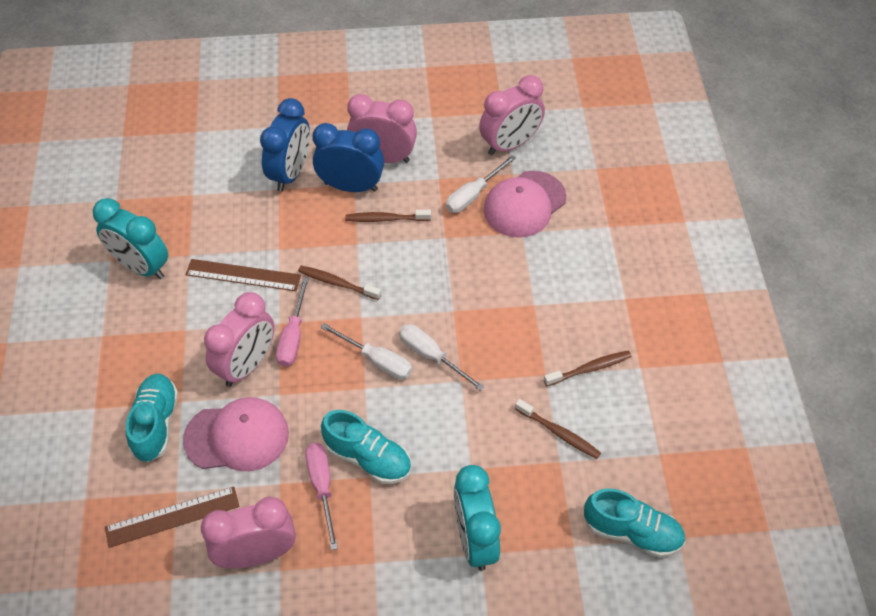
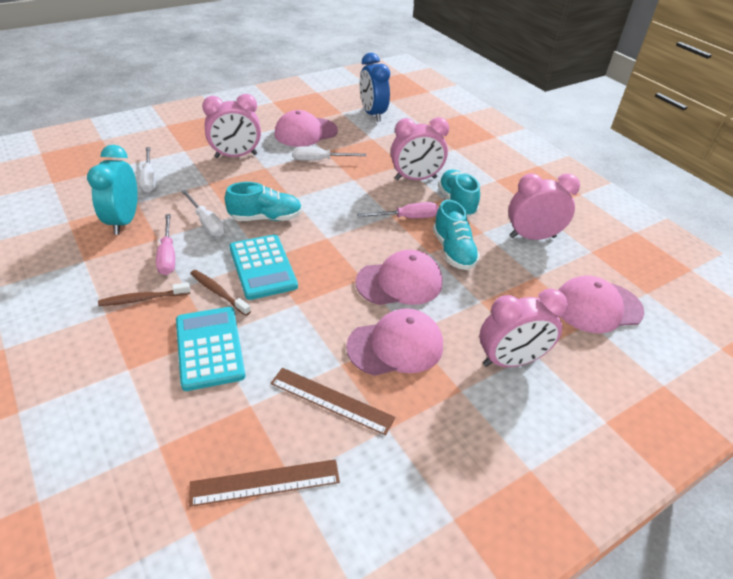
blue clock: [260,98,310,192] [312,123,384,192] = 2 -> [360,53,390,122] = 1
brown toothbrush: [298,266,381,300] [345,210,431,222] [515,399,601,459] [544,350,632,386] = 4 -> [98,283,190,306] [190,270,251,316] = 2
pink cap: [183,397,289,471] [484,171,567,238] = 2 -> [275,110,338,147] [346,308,443,376] [355,250,442,305] [558,276,644,333] = 4
turquoise calculator: none = 0 -> [176,307,246,391] [229,235,298,300] = 2
turquoise clock: [93,198,168,279] [454,465,501,571] = 2 -> [87,145,138,235] = 1

